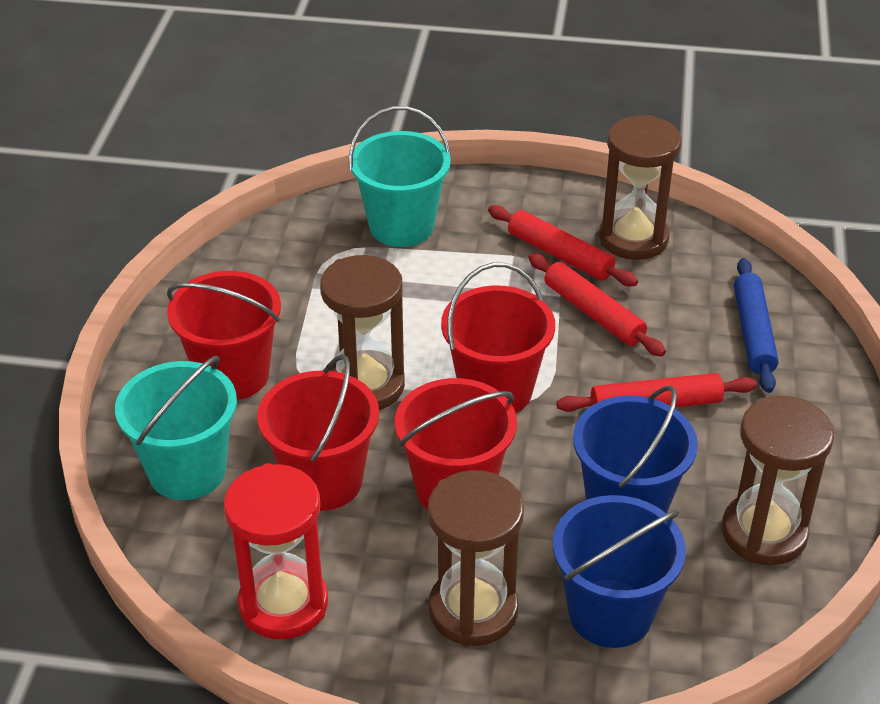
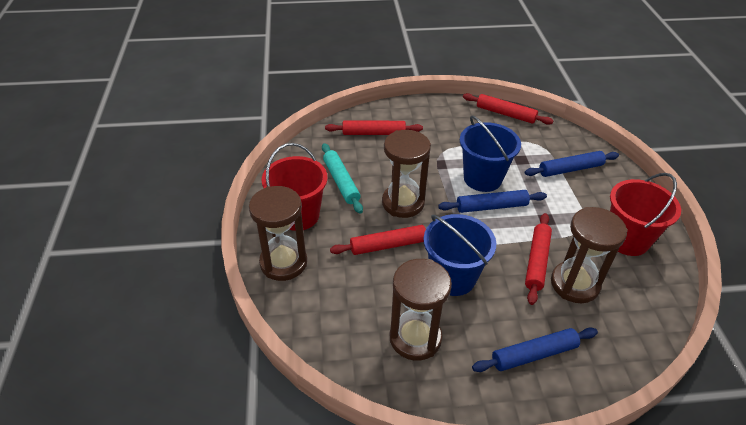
blue rolling pin: [734,258,779,393] = 1 -> [438,190,547,213] [472,327,598,372] [525,151,619,177] = 3
red bucket: [167,271,281,400] [257,354,379,511] [395,378,517,510] [441,262,555,413] = 4 -> [261,143,327,231] [610,173,681,256] = 2
red hourglass: [224,463,328,639] = 1 -> none = 0
red rolling pin: [488,205,638,286] [528,253,666,356] [557,373,757,412] = 3 -> [325,121,423,135] [330,225,426,255] [463,93,553,125] [525,213,552,305] = 4
turquoise bucket: [115,356,237,500] [349,106,451,247] = 2 -> none = 0
turquoise rolling pin: none = 0 -> [322,143,363,214] = 1

